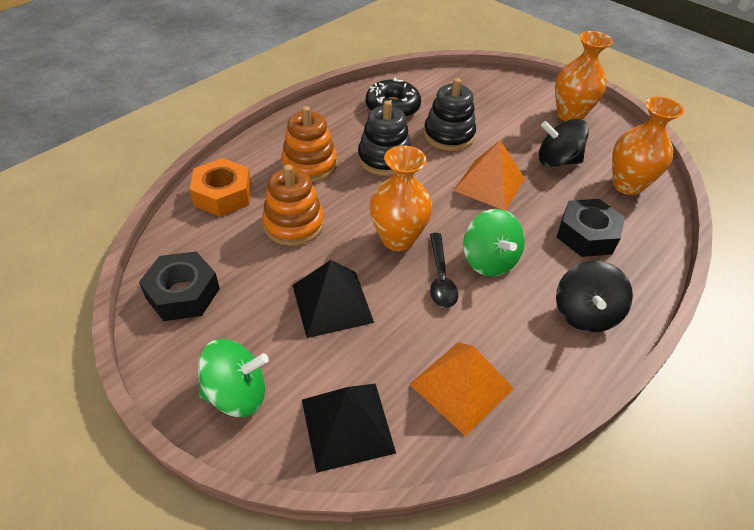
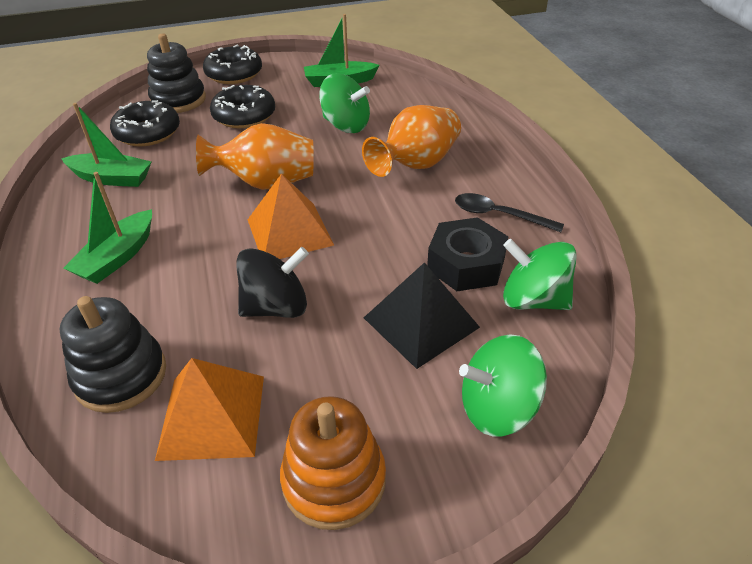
black donut: [366,78,421,118] = 1 -> [110,100,180,147] [203,45,262,84] [210,85,275,128] = 3
black nut: [139,251,220,321] [556,199,625,257] = 2 -> [427,217,509,291] = 1
black pyramid: [292,260,374,338] [302,384,396,473] = 2 -> [364,262,480,369] = 1
black spinning top: [539,119,589,167] [556,261,633,333] = 2 -> [236,247,309,318] = 1
green boat: none = 0 -> [61,103,151,187] [64,172,152,284] [304,14,380,87] = 3
green spinning top: [198,339,269,417] [463,209,525,277] = 2 -> [319,73,370,133] [459,334,547,437] [503,239,577,310] = 3
orange nut: [189,158,251,216] = 1 -> none = 0
orange stacking toy: [262,165,324,246] [281,106,337,182] = 2 -> [280,396,386,530] = 1
orange vase: [370,145,432,251] [555,31,612,121] [612,96,684,195] = 3 -> [196,123,314,190] [362,105,461,177] = 2

